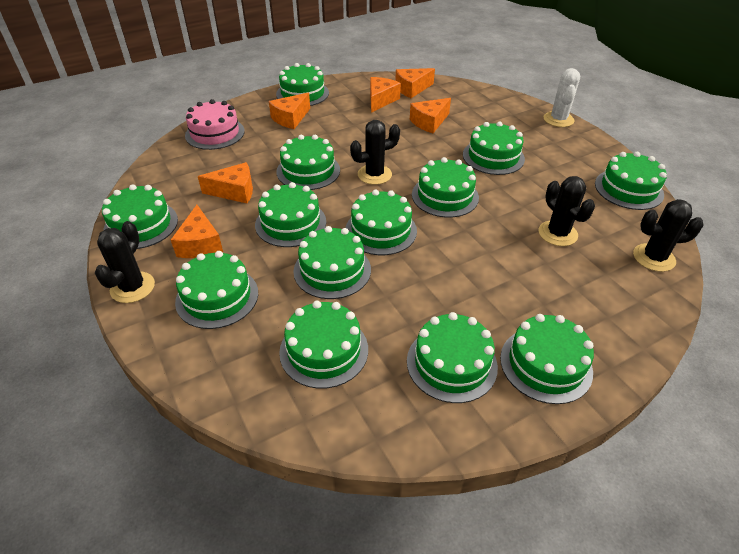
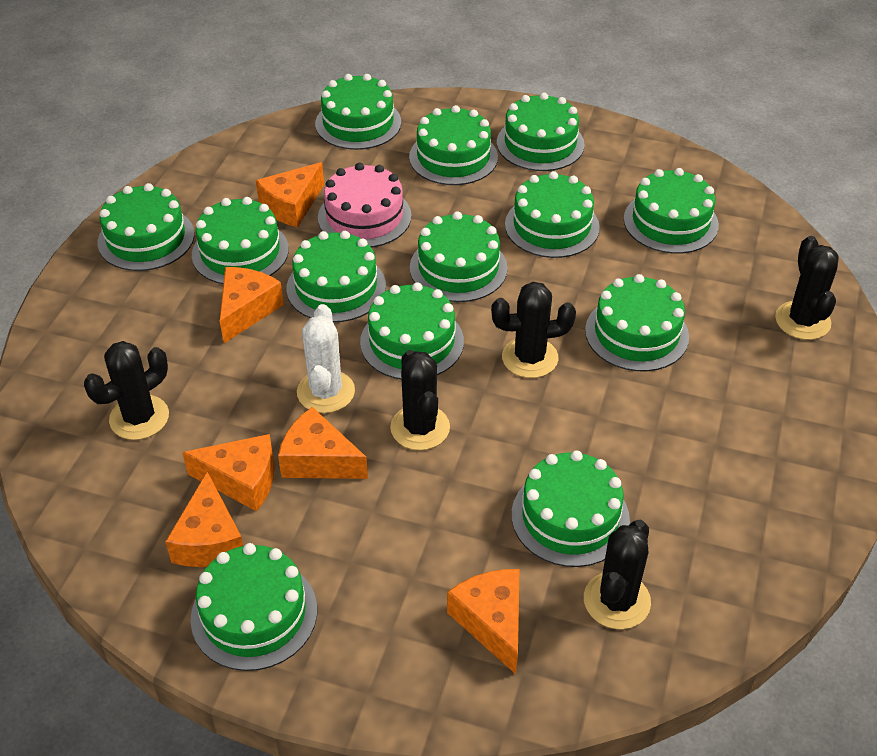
black cactus: [95,221,155,303] [350,120,400,185] [539,176,595,246] [633,199,704,272] = 4 -> [84,341,169,440] [390,350,450,450] [491,282,576,378] [584,520,651,629] [775,236,839,340] = 5

